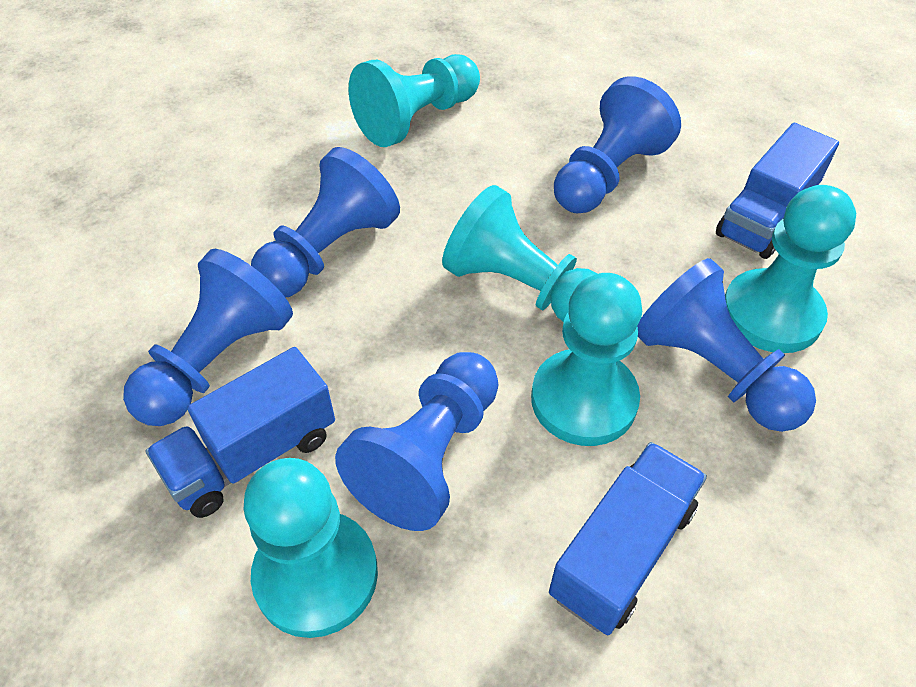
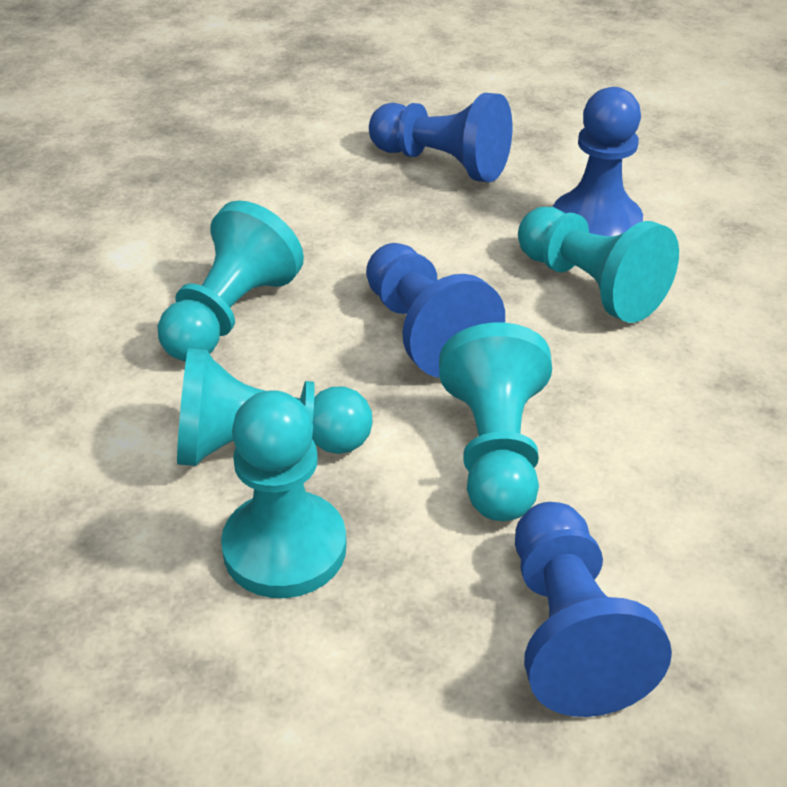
blue pawn: [123,249,293,426] [251,147,400,298] [335,352,498,531] [554,76,681,213] [637,258,816,432] = 5 -> [366,243,505,378] [369,93,512,182] [515,502,672,717] [553,87,643,236] = 4
blue truck: [146,347,335,518] [549,442,707,635] [716,123,839,259] = 3 -> none = 0

